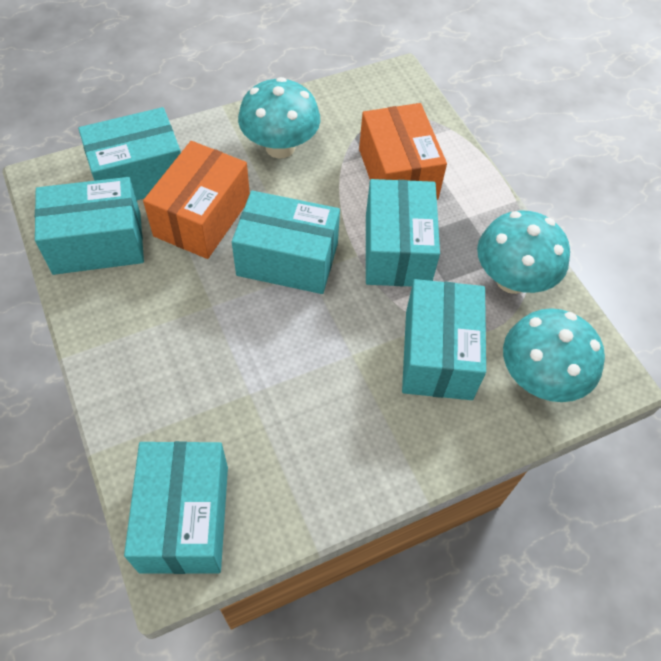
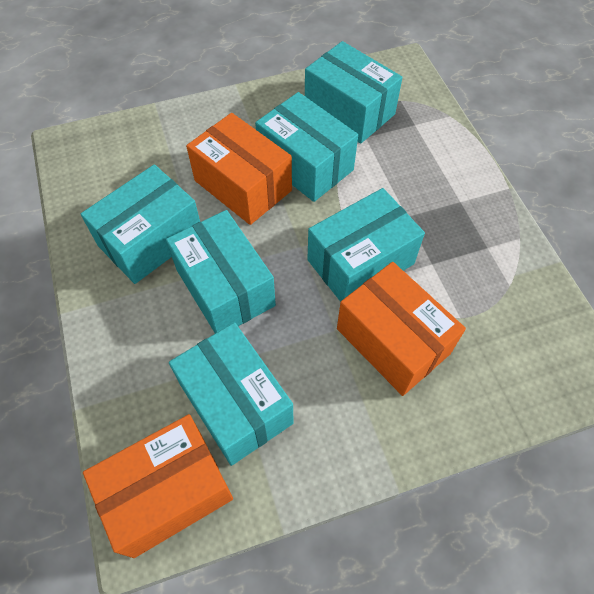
orange box: [143,141,250,259] [359,103,447,200] = 2 -> [83,414,233,558] [186,113,292,225] [337,262,466,396] = 3
turquoise mushroom: [238,77,320,159] [477,211,570,294] [503,308,605,402] = 3 -> none = 0

